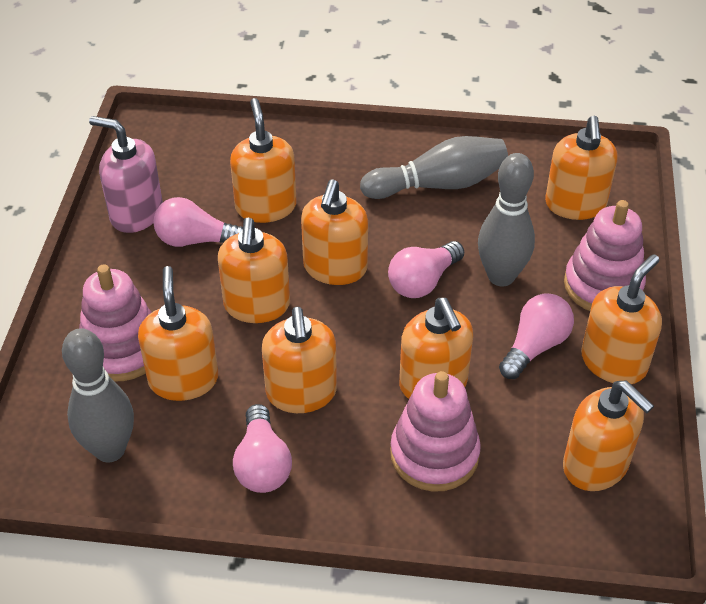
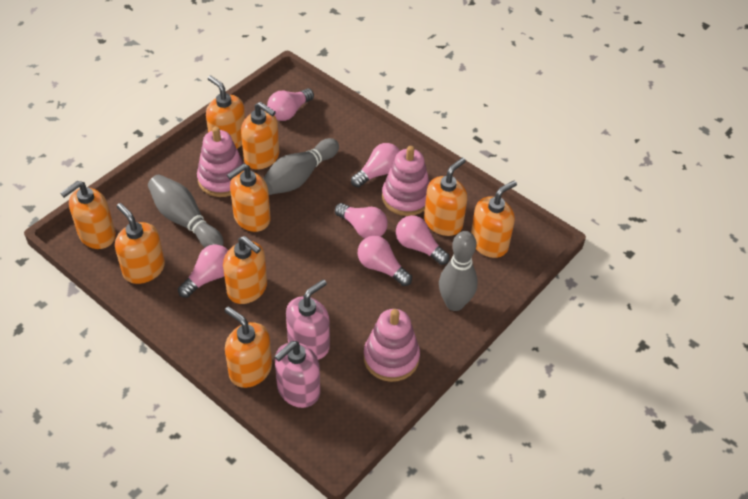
pink light bulb: [153,197,243,247] [233,404,292,493] [388,241,464,298] [499,293,574,379] = 4 -> [178,244,228,298] [267,89,314,121] [335,203,388,238] [351,143,400,188] [358,236,412,286] [396,215,450,265] = 6
pink soap dispenser: [89,116,163,233] = 1 -> [274,341,320,408] [286,279,330,360] = 2

